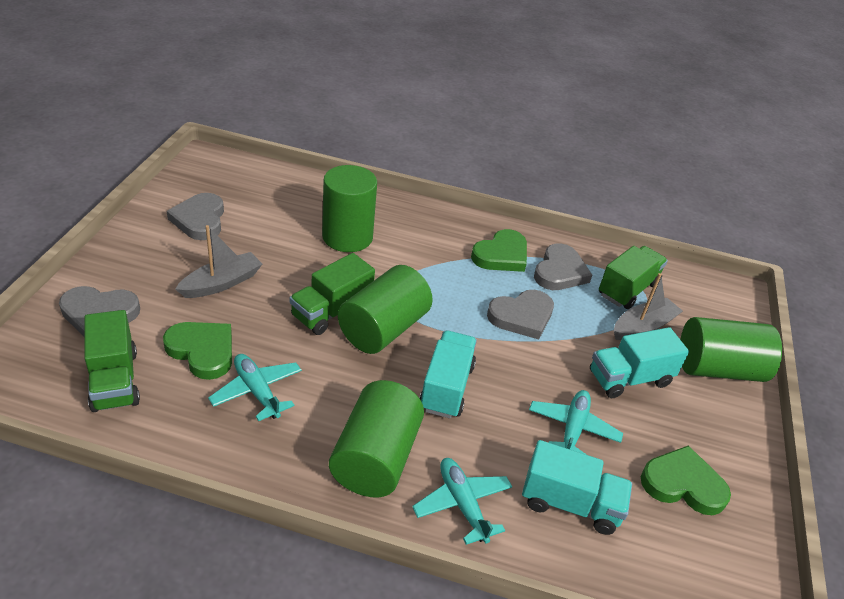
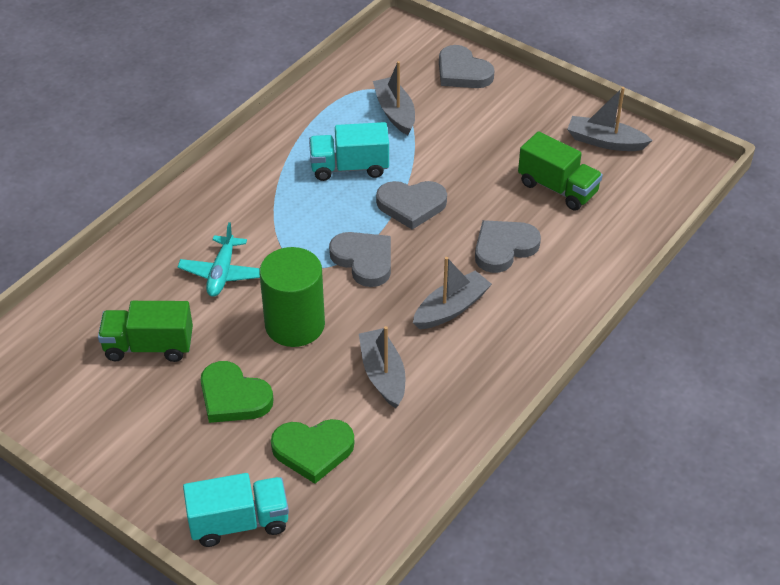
green cylinder: [322,165,377,252] [329,380,424,498] [338,265,433,354] [680,317,782,382] = 4 -> [259,247,325,347] = 1
green heart: [163,322,232,380] [471,229,527,272] [641,445,731,515] = 3 -> [201,361,274,423] [271,419,354,484] = 2
green truck: [84,310,140,412] [289,253,375,335] [599,246,668,309] = 3 -> [98,301,193,362] [518,131,603,211] = 2
grey boat: [175,225,262,298] [614,273,683,340] = 2 -> [359,326,405,408] [373,61,415,135] [413,257,492,329] [567,87,653,151] = 4
turquoise plane: [208,354,302,421] [412,458,512,545] [529,390,623,455] = 3 -> [178,222,260,297] = 1
turquoise truck: [419,330,477,418] [522,440,632,535] [590,327,689,398] = 3 -> [183,473,289,547] [309,122,389,181] = 2

